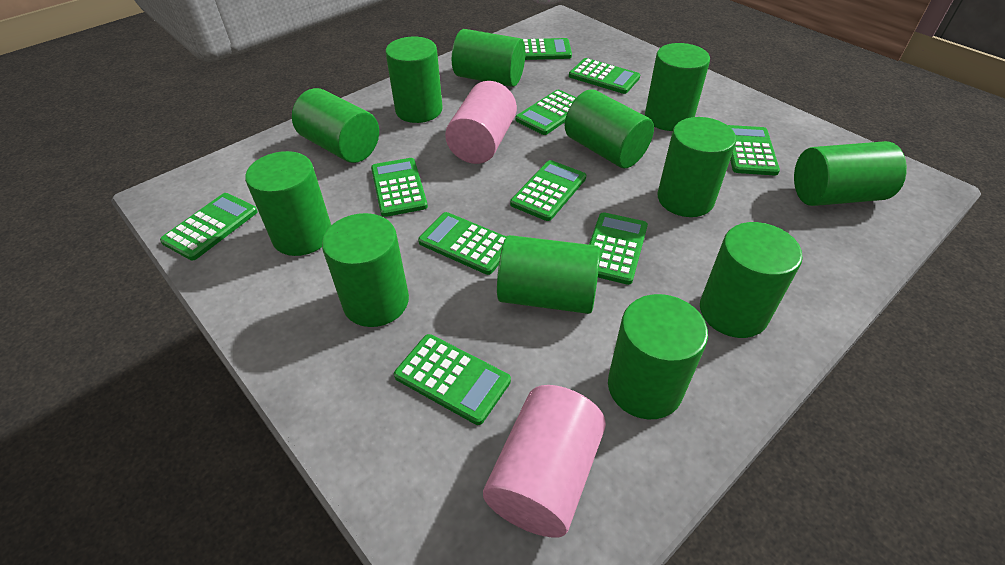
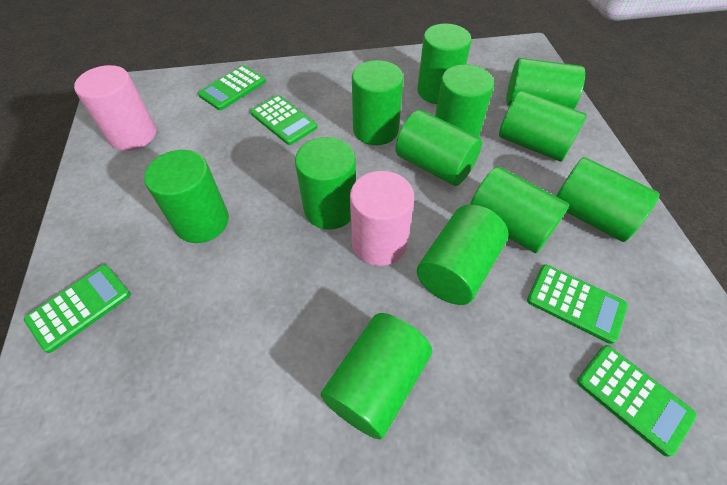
green calculator: [160,193,258,260] [371,158,428,217] [394,334,511,425] [418,212,506,275] [510,160,586,221] [516,90,577,135] [522,38,572,60] [569,58,640,94] [589,212,648,285] [728,125,780,176] = 10 -> [24,265,131,353] [198,65,266,110] [250,95,317,145] [527,265,628,344] [577,345,697,457] = 5

